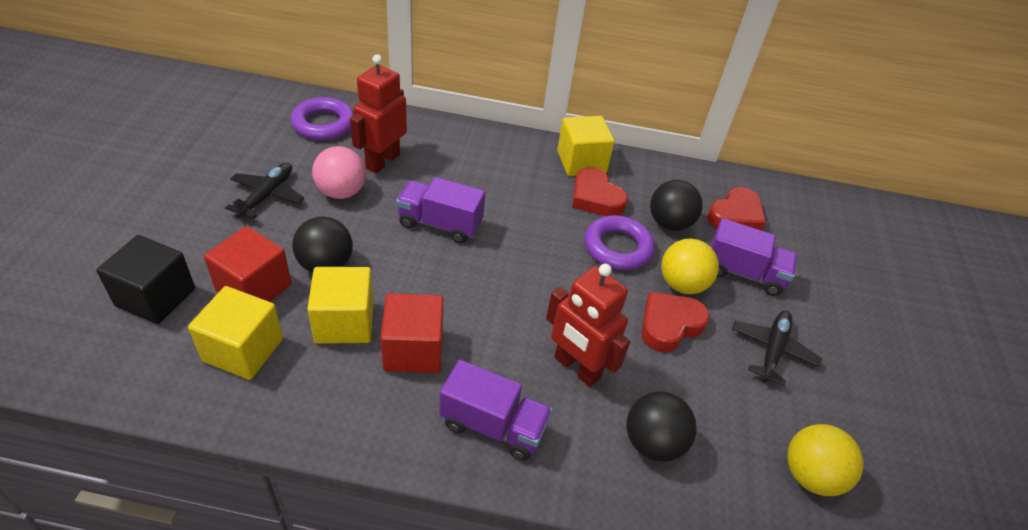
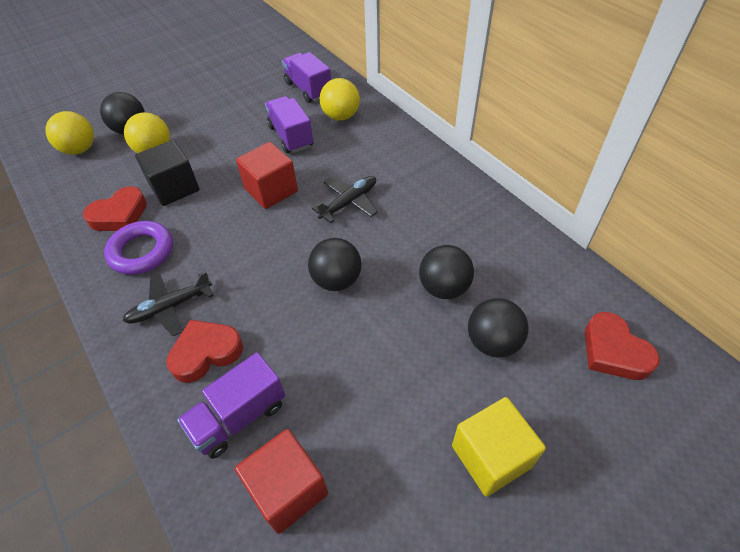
black ball: [292,216,353,273] [626,391,697,462] [650,180,703,231] = 3 -> [100,92,145,134] [308,238,362,291] [419,245,474,299] [468,298,529,358] = 4
pink ball: [312,146,366,199] = 1 -> none = 0
purple ring: [290,97,354,140] [585,215,655,270] = 2 -> [104,221,173,275] = 1
red robot: [350,54,407,173] [546,264,630,387] = 2 -> none = 0
yellow ball: [661,238,719,294] [787,424,864,496] = 2 -> [46,111,94,155] [124,112,170,153] [320,78,360,121] = 3
yellow cube: [188,286,283,380] [307,267,374,344] [557,116,615,176] = 3 -> [452,397,546,497] = 1

